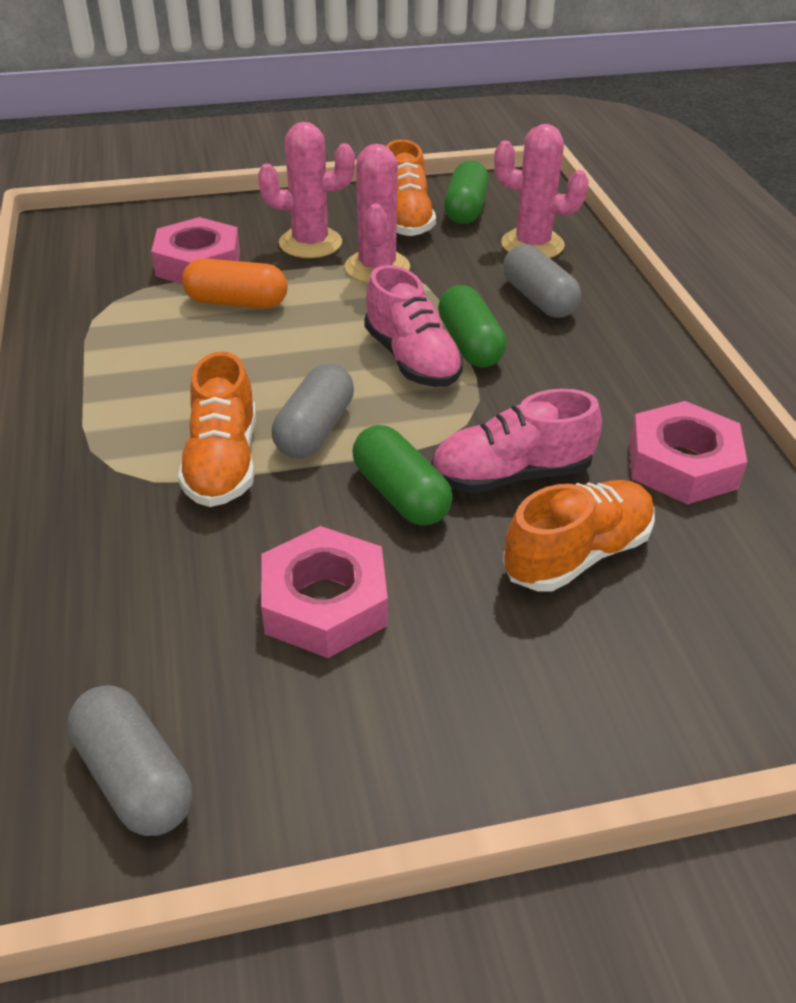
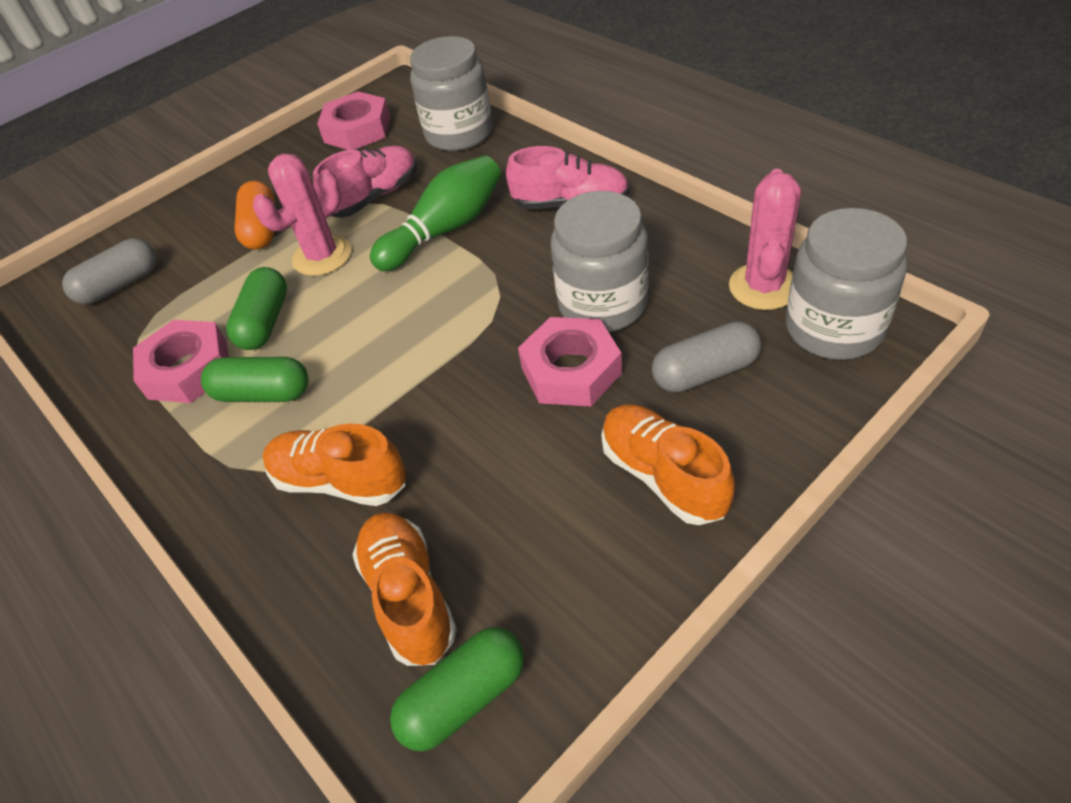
green bowling pin: none = 0 -> [370,155,501,271] = 1
grey capsule: [68,685,192,836] [272,364,354,458] [503,244,581,318] = 3 -> [62,238,157,304] [652,321,761,392] = 2
grey jar: none = 0 -> [410,36,493,151] [551,191,649,332] [786,208,907,360] = 3
pink cactus: [258,122,355,258] [345,144,410,283] [494,124,589,258] = 3 -> [253,154,351,276] [729,169,801,310] = 2

